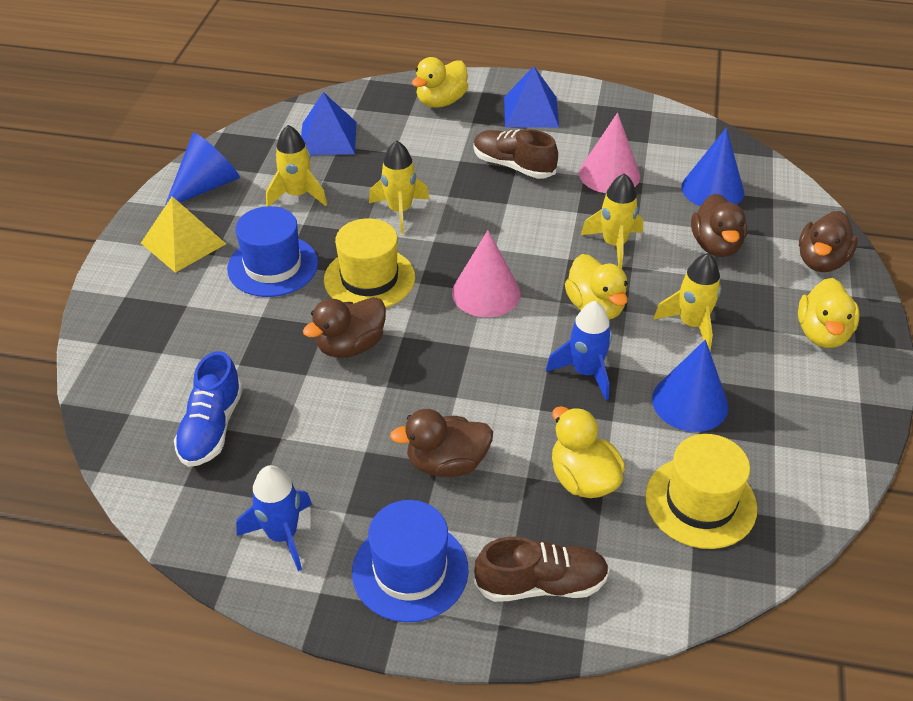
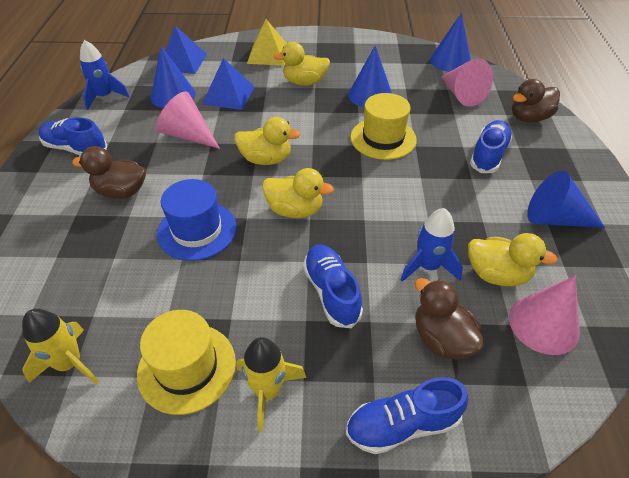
blue cone: [164,133,240,207] [652,340,729,432] [681,128,744,206] = 3 -> [150,46,196,108] [348,45,392,107] [430,13,471,72] [527,171,605,228] = 4
blue hat: [227,206,318,297] [352,500,469,622] = 2 -> [157,179,236,261] = 1
blue shoe: [174,351,243,467] = 1 -> [39,117,107,156] [303,245,363,328] [346,377,468,454] [470,120,513,173] = 4
brown duck: [303,297,386,358] [390,409,493,477] [691,194,747,257] [799,211,858,272] = 4 -> [72,146,146,199] [415,278,484,359] [512,79,560,123] = 3
brown shoe: [474,129,558,179] [474,537,610,602] = 2 -> none = 0
pink cone: [452,230,521,317] [579,113,640,193] = 2 -> [156,91,220,149] [441,58,493,107] [509,276,580,355] = 3
yellow rocket: [266,125,327,206] [369,140,429,234] [581,173,643,269] [653,253,721,351] = 4 -> [22,309,99,384] [237,337,306,432] = 2

